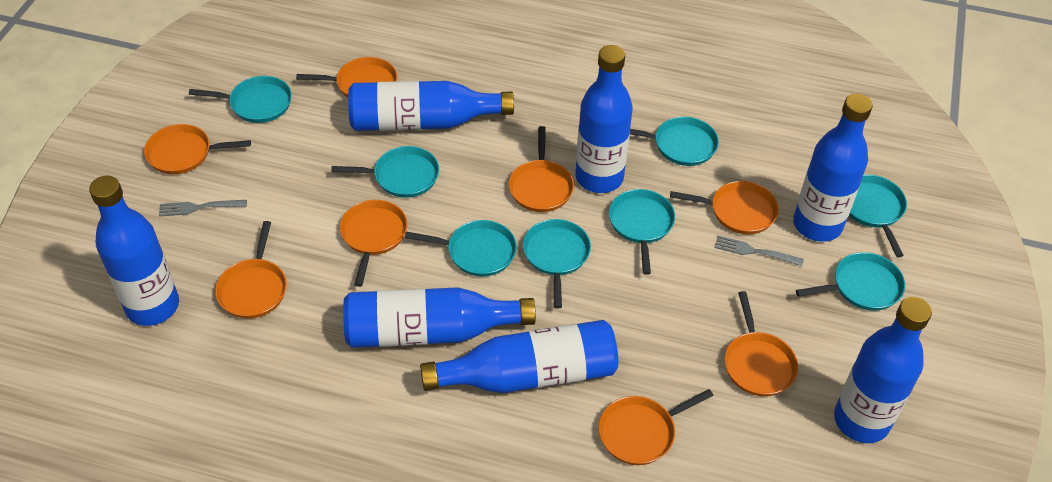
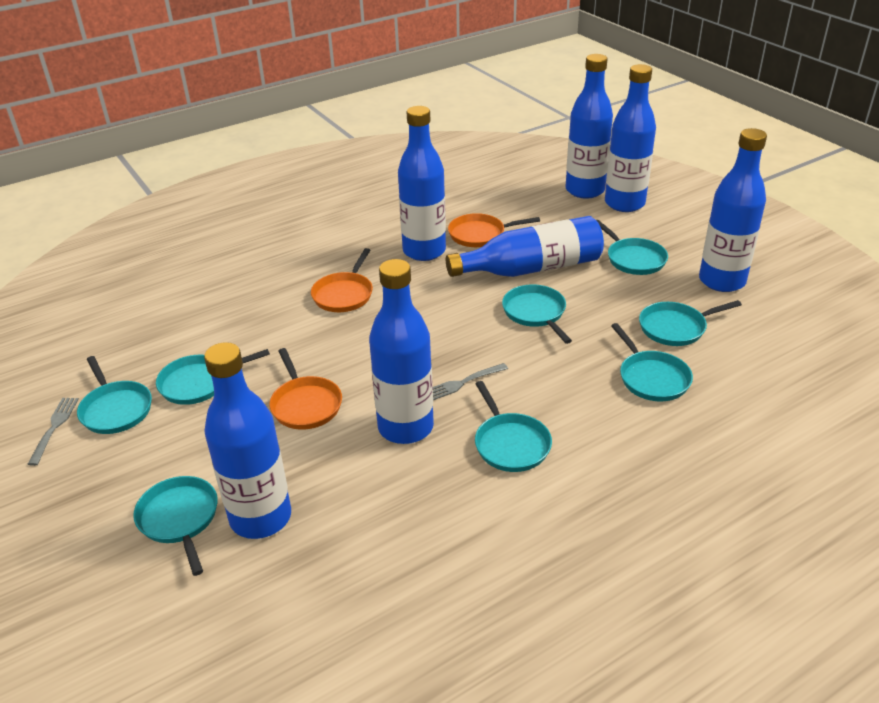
orange pan: [144,124,251,174] [215,221,287,319] [296,57,397,98] [340,200,408,287] [509,126,574,212] [599,389,714,465] [670,181,779,234] [725,291,798,396] = 8 -> [269,348,342,430] [311,248,373,312] [448,213,540,247] = 3

